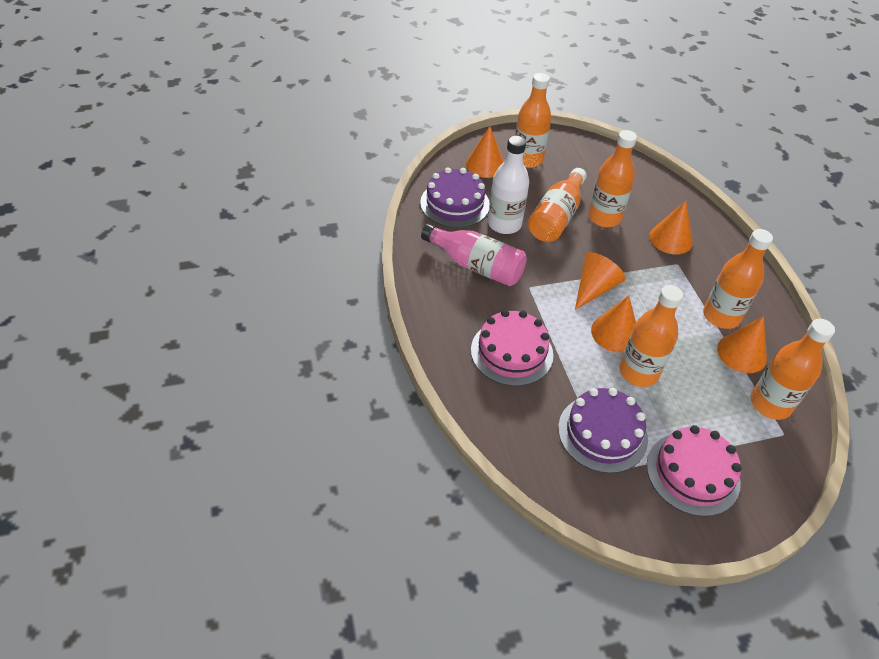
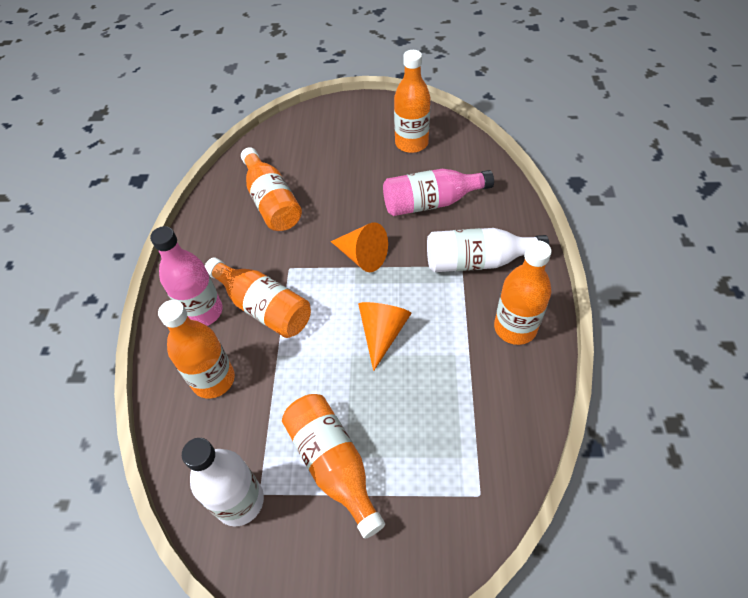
orange cone: [466,126,504,178] [575,252,626,310] [591,295,636,352] [649,201,693,254] [717,316,767,373] = 5 -> [331,222,388,272] [358,302,412,371] = 2
pink bottle: [421,223,527,286] = 1 -> [150,226,223,326] [383,169,494,216] = 2
pink cake: [471,310,553,386] [647,425,742,517] = 2 -> none = 0
purple cake: [420,168,490,228] [558,388,648,473] = 2 -> none = 0
white bottle: [488,136,529,234] = 1 -> [182,438,264,527] [427,228,549,272] = 2

